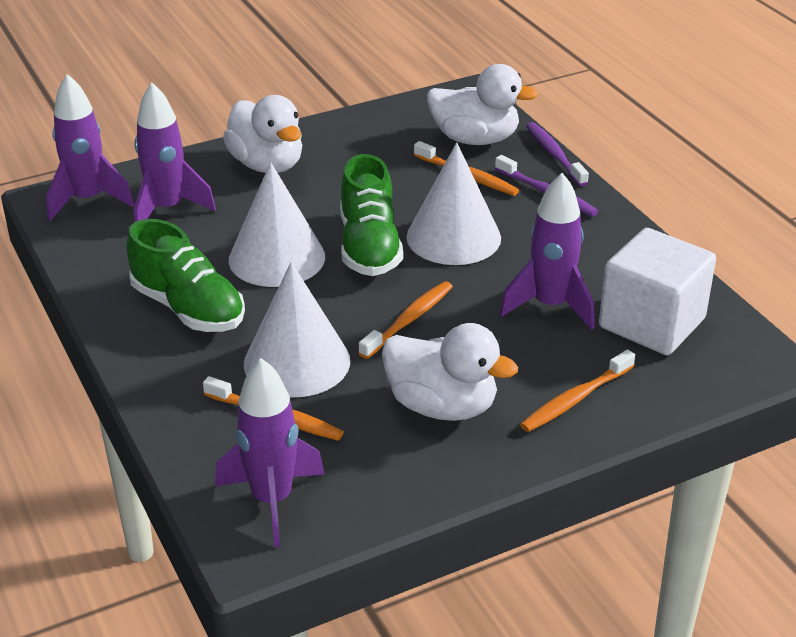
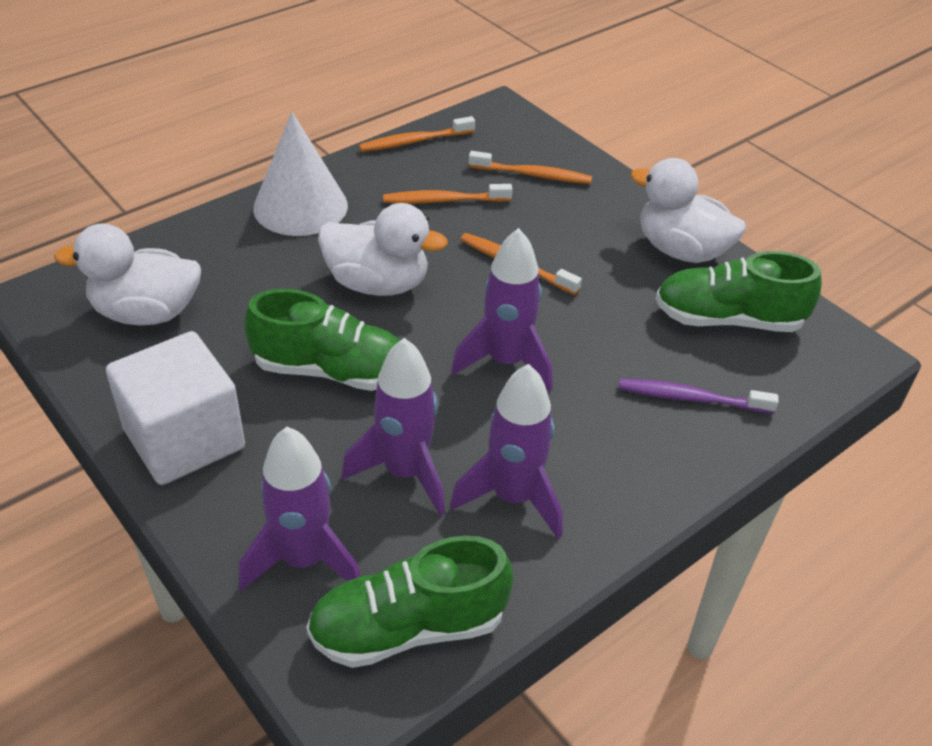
green shoe: [126,219,245,332] [340,154,403,276] = 2 -> [244,289,401,391] [307,536,513,668] [655,251,822,332] = 3
purple toothbrush: [495,155,598,216] [526,122,589,187] = 2 -> [619,379,779,414] = 1
white cone: [229,162,325,287] [244,262,350,398] [406,142,501,265] = 3 -> [253,112,348,236] = 1

